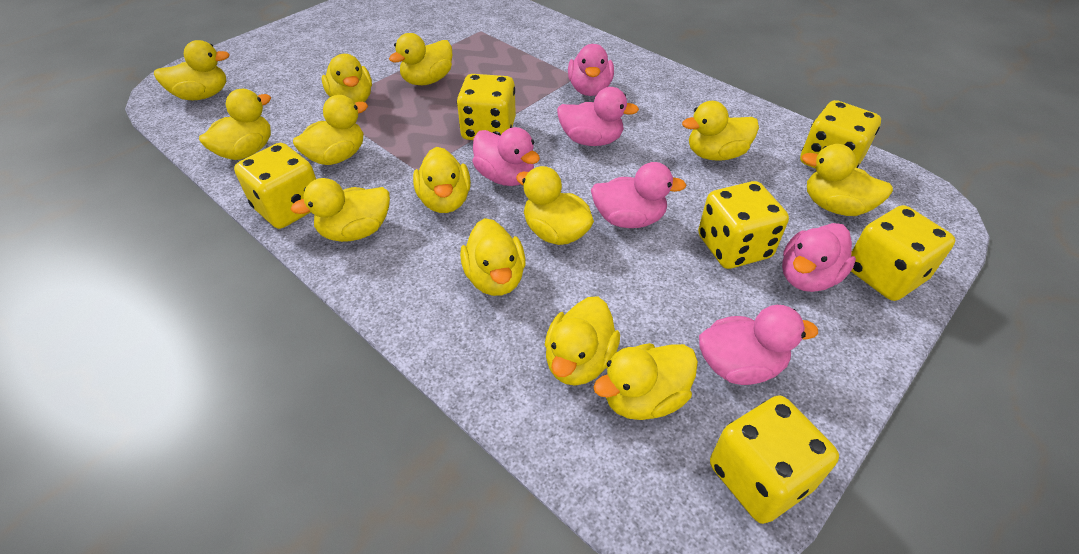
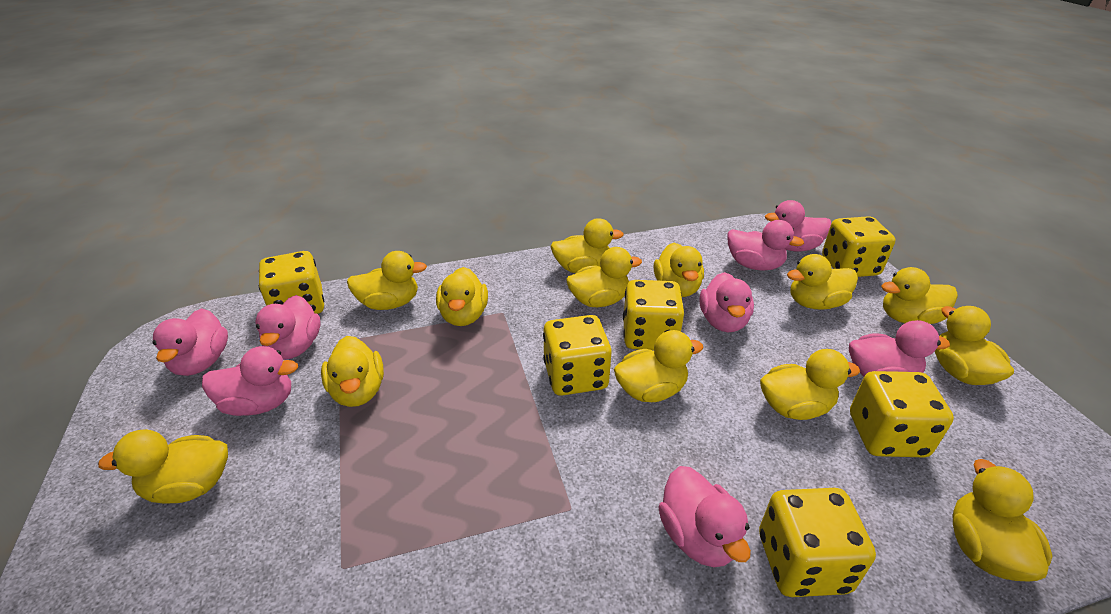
pink duck: [472,127,540,186] [557,87,639,146] [568,44,614,96] [591,162,686,228] [699,305,818,385] [782,223,856,292] = 6 -> [153,308,228,376] [202,346,298,416] [255,295,320,360] [659,466,751,567] [700,272,754,332] [727,220,804,270] [765,200,831,252] [849,320,950,376] = 8

